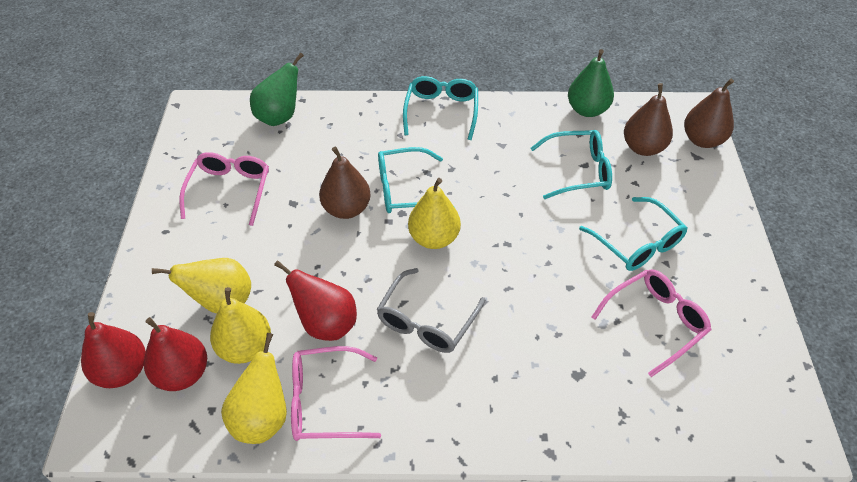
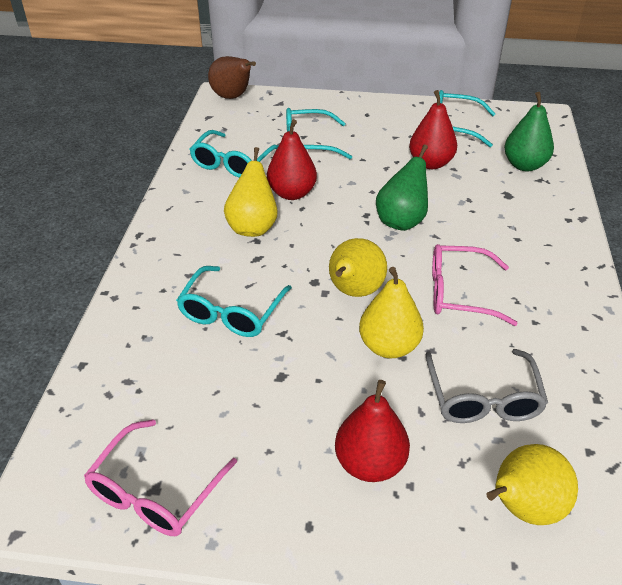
brown pear: [319,146,371,219] [624,83,673,156] [684,79,734,148] = 3 -> [208,56,256,99] = 1
pink glasses: [179,152,269,226] [291,346,381,441] [592,269,712,377] = 3 -> [84,419,237,536] [432,244,518,326] = 2

